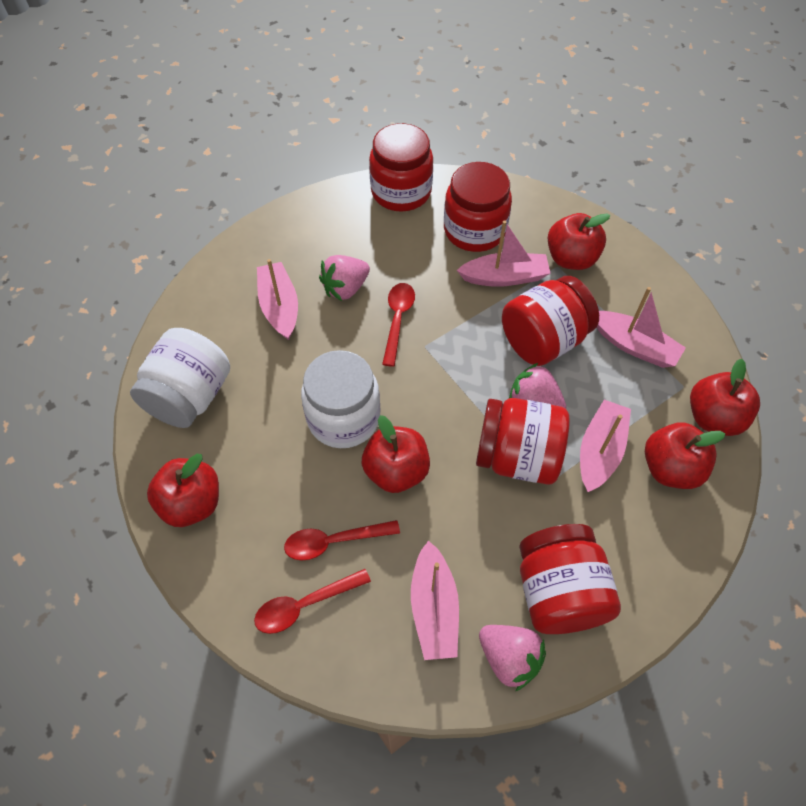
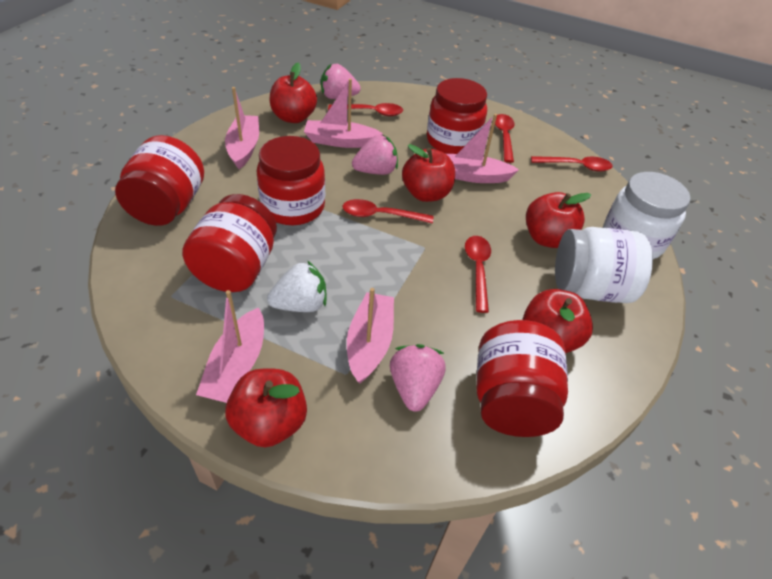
red spoon: [254,569,371,634] [284,520,400,561] [382,283,415,367] = 3 -> [328,103,403,116] [343,199,433,224] [465,236,491,313] [495,114,514,163] [531,156,613,171] = 5
white strawberry: none = 0 -> [267,260,326,312] = 1

